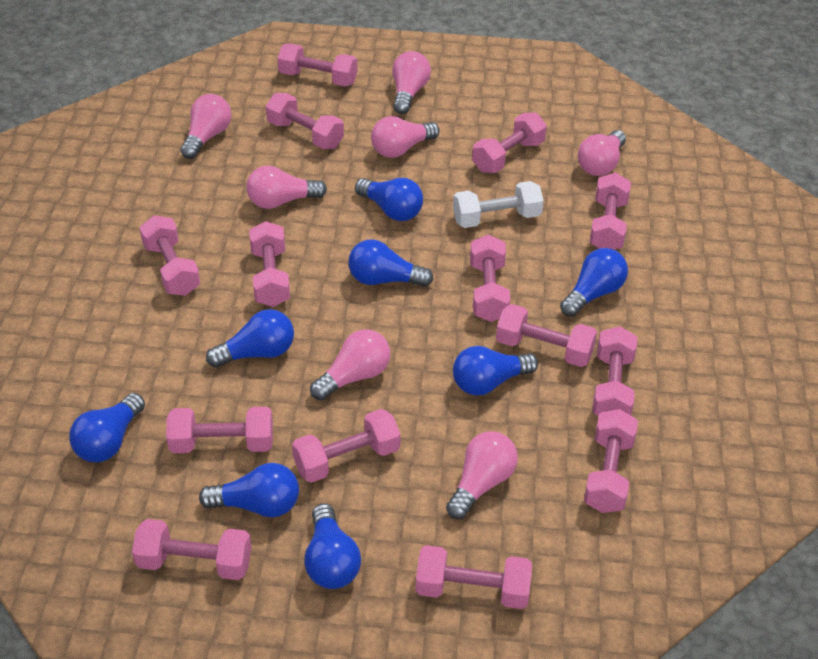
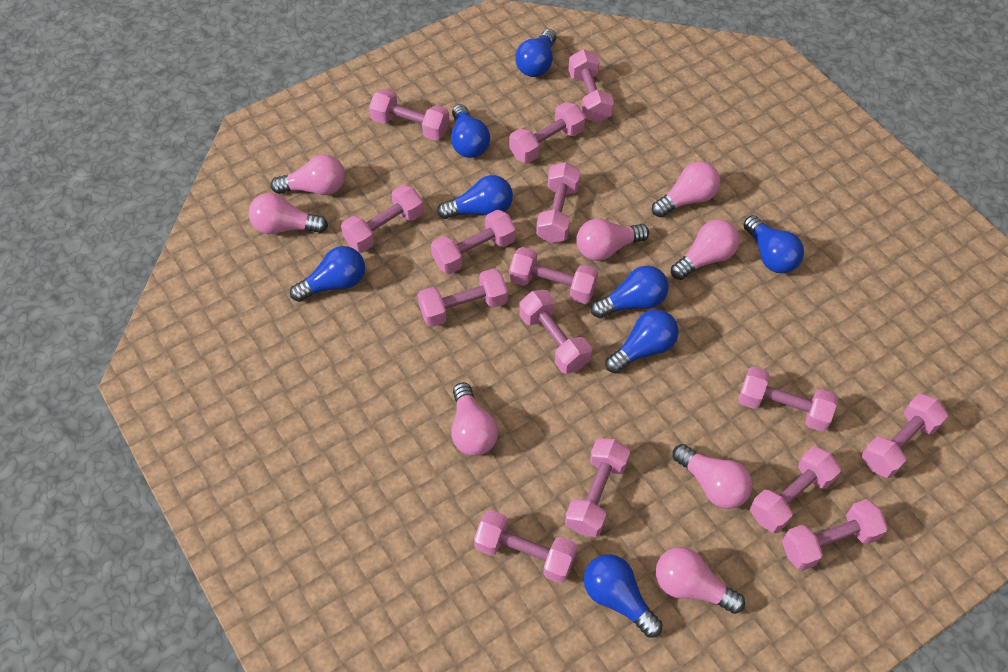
pink dumbbell: [132,519,251,580] [139,215,200,296] [166,407,273,453] [249,221,290,307] [266,93,344,149] [278,43,357,86] [292,409,401,483] [416,545,532,609] [470,235,510,322] [472,113,547,173] [496,304,597,367] [584,409,638,513] [590,172,631,250] [592,326,637,416] = 14 -> [341,185,424,253] [369,89,450,141] [418,268,508,327] [431,210,516,274] [474,510,577,583] [509,102,585,163] [509,247,598,304] [519,290,591,374] [536,162,581,243] [565,438,630,537] [568,49,614,123] [738,367,838,432] [750,447,841,533] [782,499,888,571] [862,394,948,478] = 15
pink light bulb: [180,94,232,159] [246,166,327,209] [310,329,390,400] [371,116,440,158] [392,51,431,114] [446,431,518,519] [578,130,626,176] = 7 -> [248,193,328,234] [271,154,345,195] [451,382,498,456] [576,219,649,261] [652,161,720,217] [656,547,745,614] [671,219,740,280] [673,444,752,509] = 8
white dumbbell: [453,181,544,228] = 1 -> none = 0

